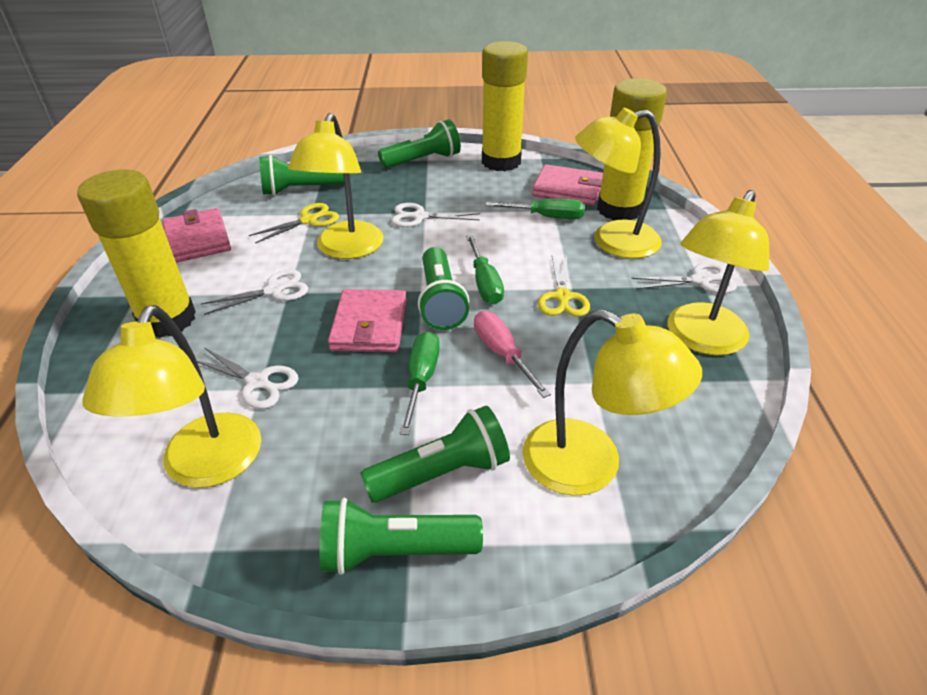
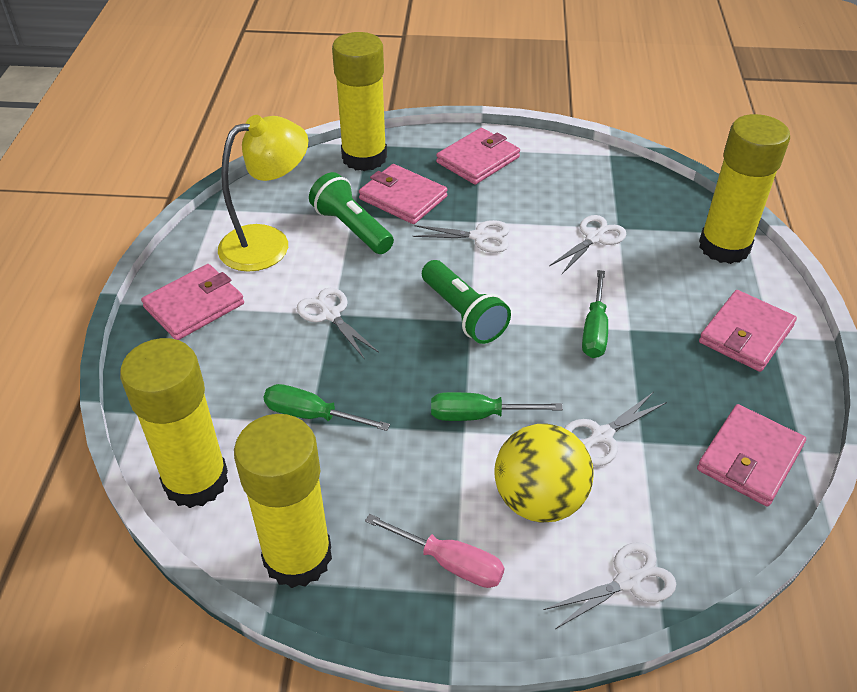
green flashlight: [259,155,345,196] [320,498,483,575] [360,406,510,503] [378,119,461,168] [418,247,469,330] = 5 -> [309,172,394,254] [422,260,511,344] = 2
pink wallet: [162,208,231,263] [328,289,407,352] [532,164,603,205] = 3 -> [141,264,244,340] [359,164,448,224] [436,128,520,185] [697,404,806,507] [699,290,797,372] = 5
white scissors: [196,348,299,409] [201,269,308,315] [391,203,480,227] [631,262,737,293] = 4 -> [297,288,379,359] [413,220,510,253] [544,542,676,629] [549,215,626,274] [564,393,667,466] = 5
yellow ball: none = 0 -> [494,424,594,523] = 1
yellow glue stick: [77,169,196,338] [482,41,528,171] [597,78,667,221] = 3 -> [120,338,228,508] [234,414,332,588] [332,32,387,171] [699,114,790,264] = 4
yellow lamp: [82,305,261,488] [288,113,384,259] [522,309,702,496] [575,108,662,259] [668,190,769,355] = 5 -> [218,115,308,272] = 1
yellow scissors: [249,203,339,243] [538,256,590,317] = 2 -> none = 0

